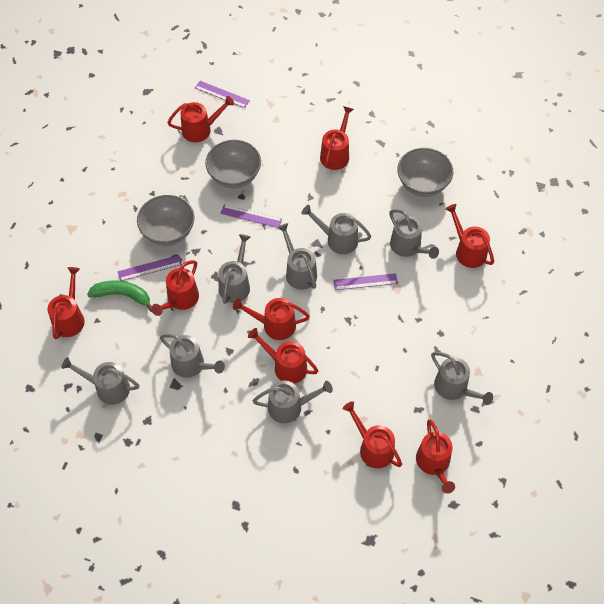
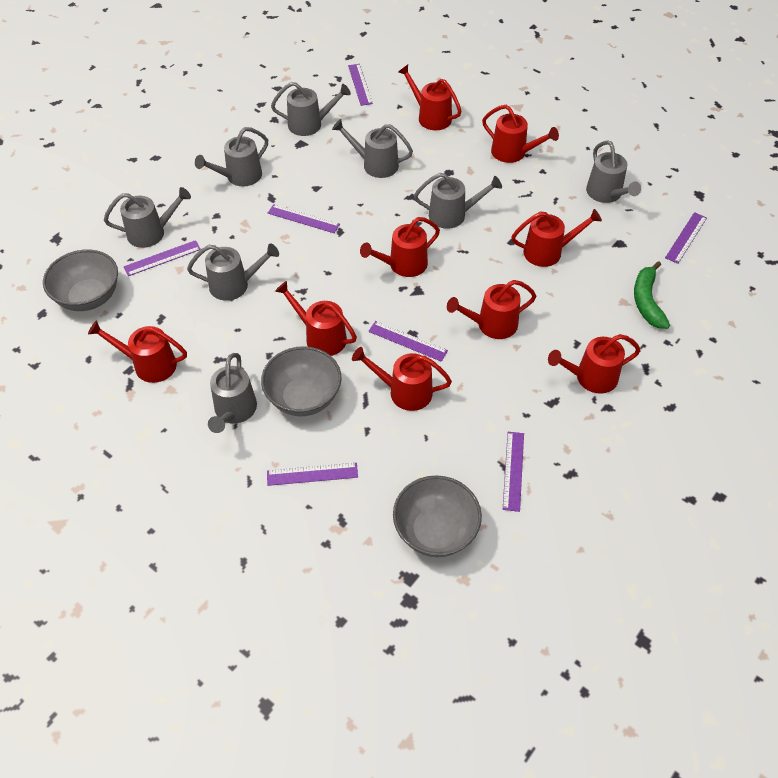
purple ruler: [118,255,182,281] [195,81,250,108] [220,204,282,228] [333,273,398,290] = 4 -> [124,240,201,276] [267,463,358,486] [268,204,340,233] [348,64,373,106] [368,321,448,362] [503,432,524,512] [665,212,707,264] = 7

